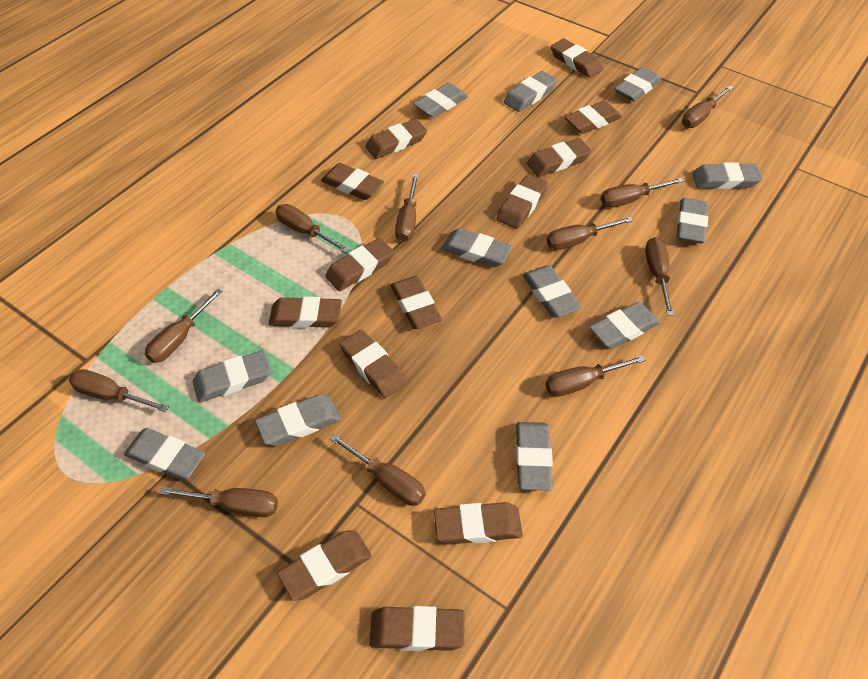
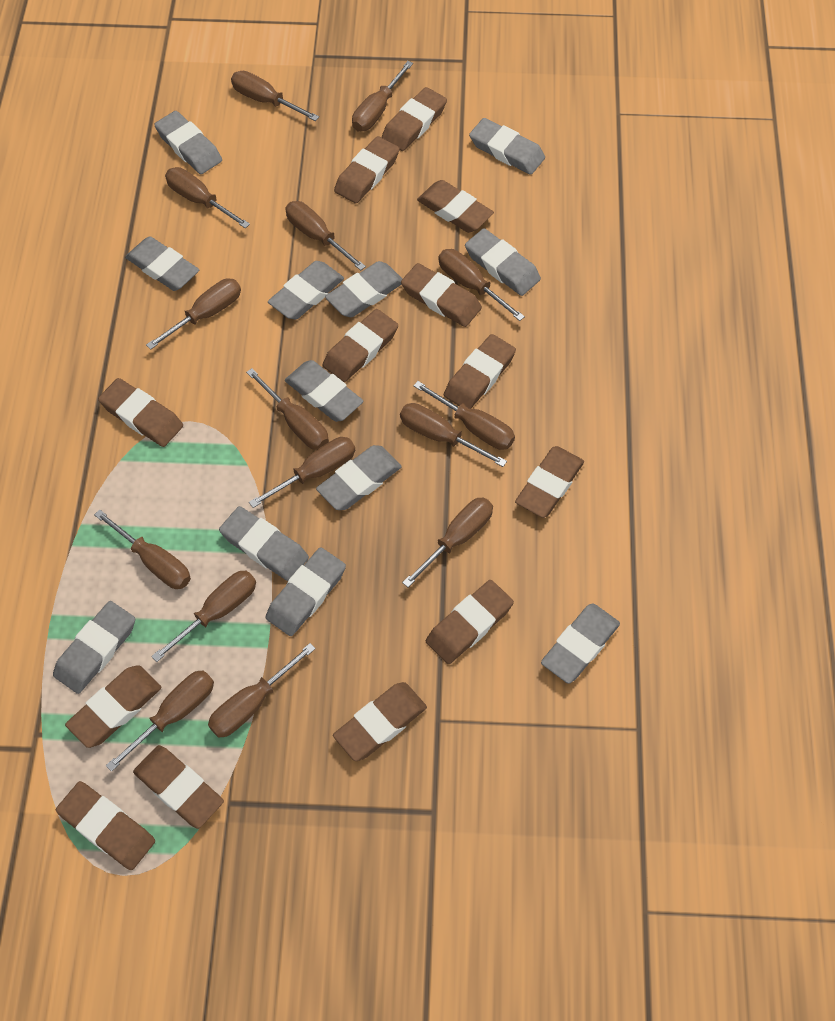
brown screwdriver: [69,369,169,412] [145,288,223,363] [159,487,278,517] [275,204,350,253] [329,434,426,506] [395,174,419,242] [545,355,646,397] [546,216,634,250] [601,178,684,207] [645,237,674,316] [682,86,733,128] = 11 -> [94,509,191,589] [106,670,214,772] [146,278,241,350] [151,571,256,662] [165,167,250,229] [208,643,316,738] [231,71,319,121] [246,368,329,450] [249,437,355,508] [285,201,366,271] [352,61,413,132] [400,403,507,467] [402,497,493,587] [413,381,515,450] [438,249,525,321] = 15

